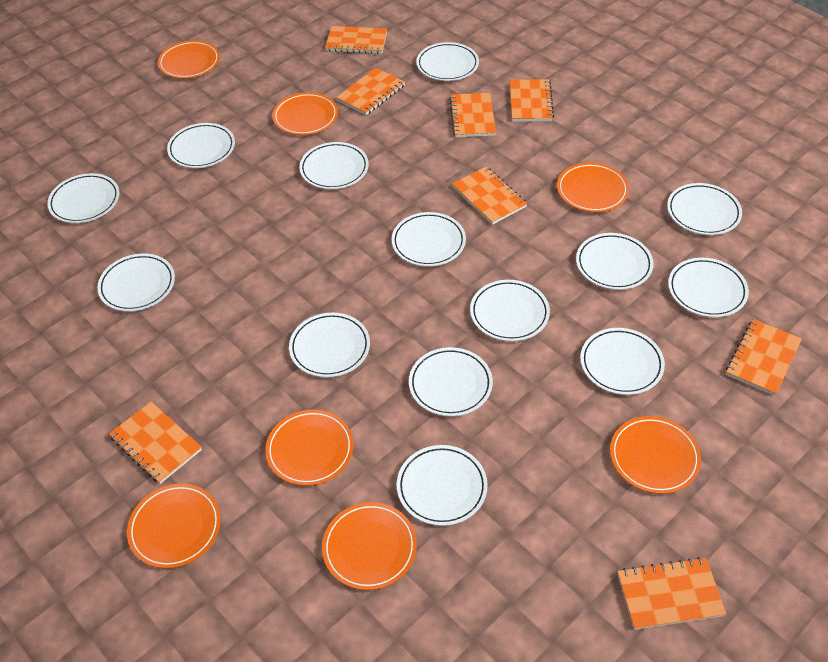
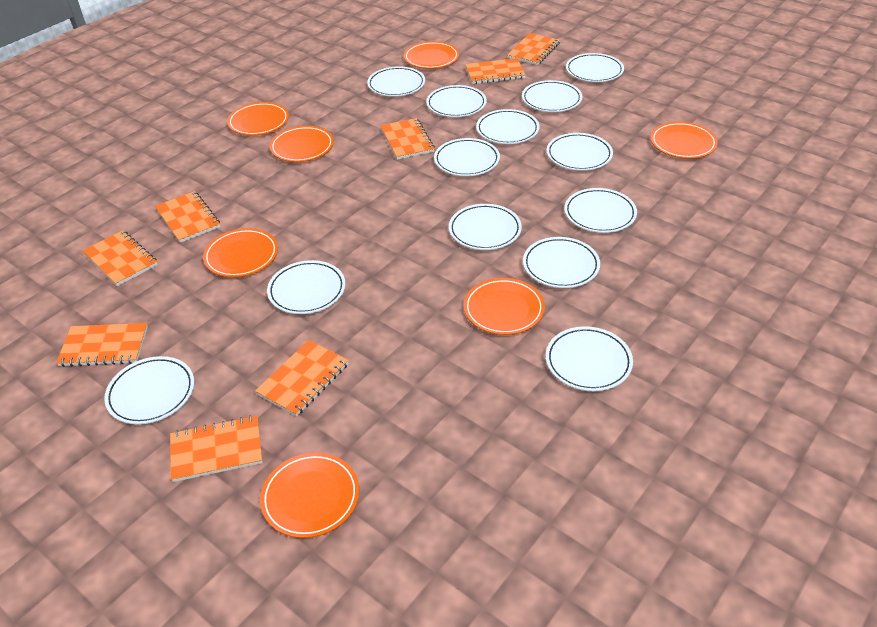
white plate: [47,173,119,223] [97,253,175,312] [167,123,235,168] [289,313,370,378] [299,142,369,189] [391,212,466,267] [397,445,488,526] [409,347,493,417] [416,42,479,81] [470,280,550,341] [576,233,654,290] [580,328,665,395] [667,183,742,235] [668,258,749,317] = 14 -> [104,356,194,425] [267,260,346,314] [367,66,425,97] [426,85,487,117] [434,138,500,176] [449,204,522,250] [476,109,539,144] [522,80,582,112] [523,237,600,288] [546,133,613,171] [546,326,633,391] [564,188,637,233] [566,53,624,82] = 13

